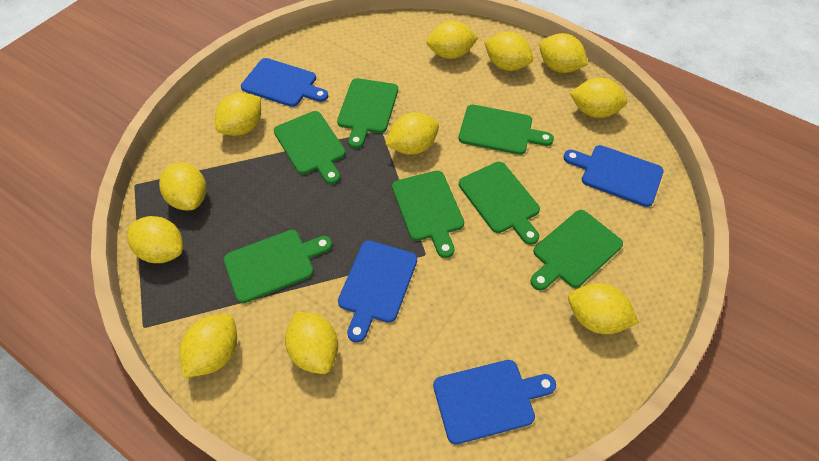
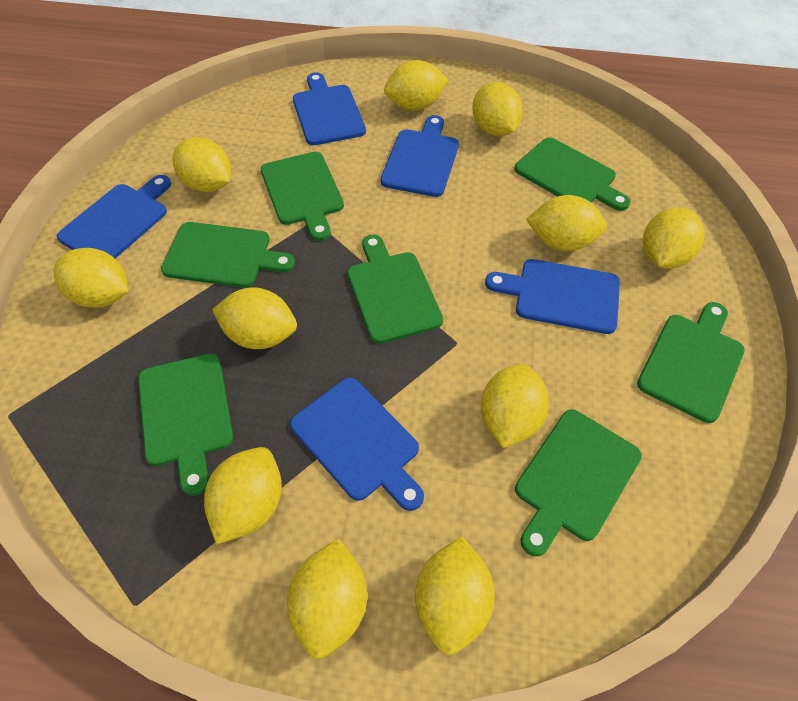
blue cutting board: [241,58,328,107] [338,240,417,343] [433,360,556,444] [563,145,664,207] = 4 -> [57,175,171,259] [290,377,424,511] [293,72,366,145] [381,115,459,197] [485,259,620,334] = 5

